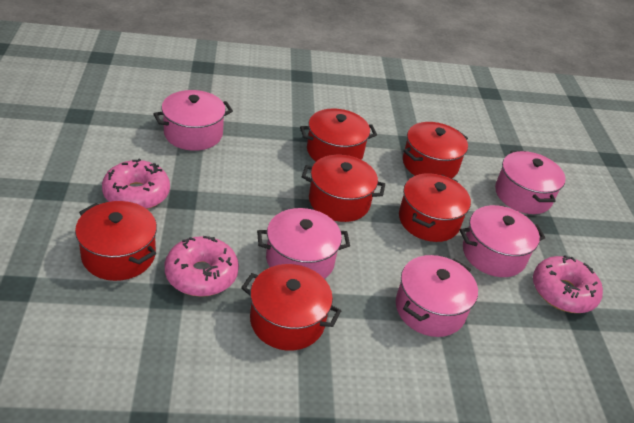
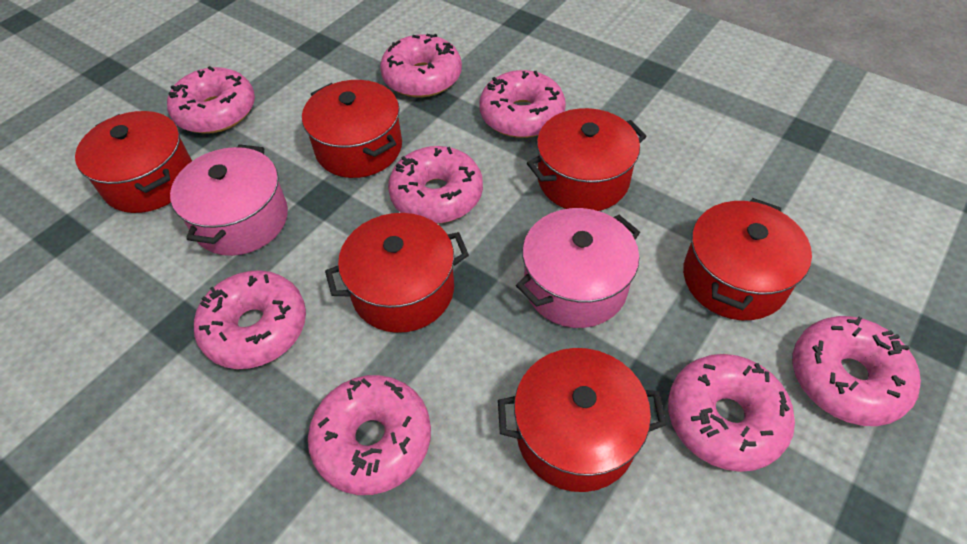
pink donut: [102,158,170,209] [164,236,239,297] [533,255,603,313] = 3 -> [167,66,255,134] [194,270,306,369] [308,375,431,495] [380,34,462,97] [388,146,483,224] [479,70,566,138] [668,354,795,472] [793,316,921,426] = 8
pink pot: [153,90,233,151] [257,208,350,279] [396,255,478,337] [460,205,545,277] [495,151,566,214] = 5 -> [170,144,288,256] [516,208,640,328] = 2

